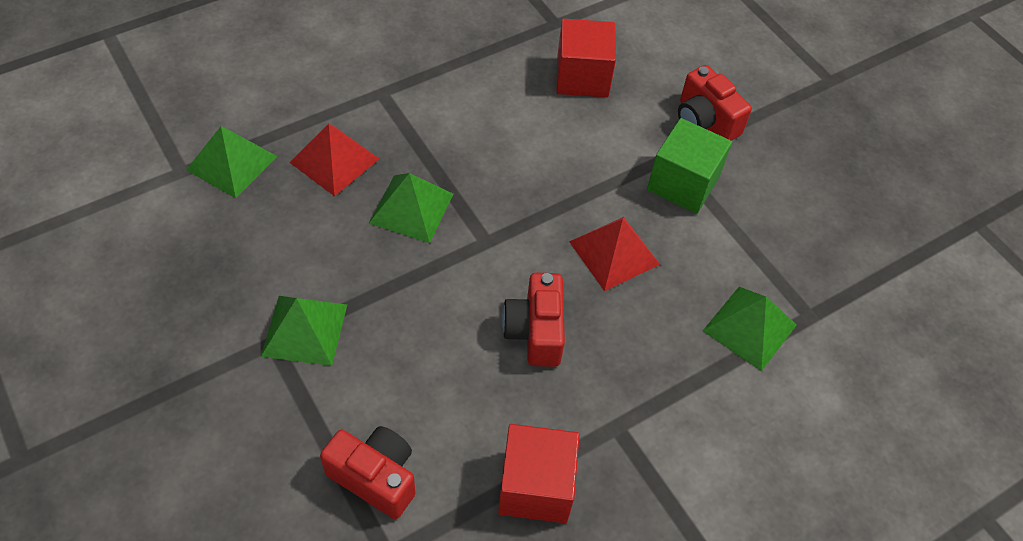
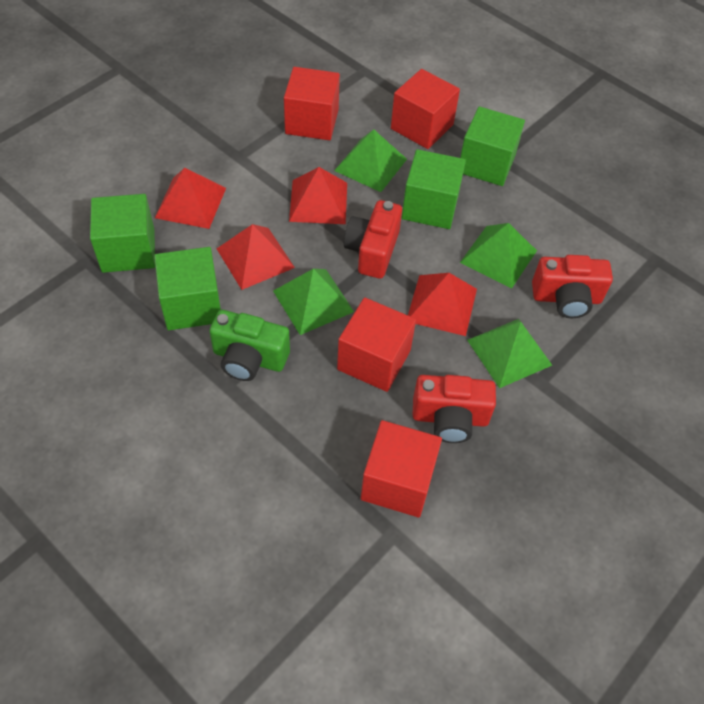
green camera: none = 0 -> [209,310,290,381] = 1
green cube: [647,118,732,214] = 1 -> [90,194,155,273] [154,247,221,330] [402,149,466,229] [460,106,525,186] = 4
red cube: [498,424,580,523] [556,19,616,97] = 2 -> [284,67,340,140] [337,297,416,392] [361,420,442,517] [391,69,460,149] = 4
red pyramid: [289,124,379,196] [569,217,660,291] = 2 -> [155,168,226,229] [217,224,295,290] [289,167,347,224] [408,273,477,336] = 4

